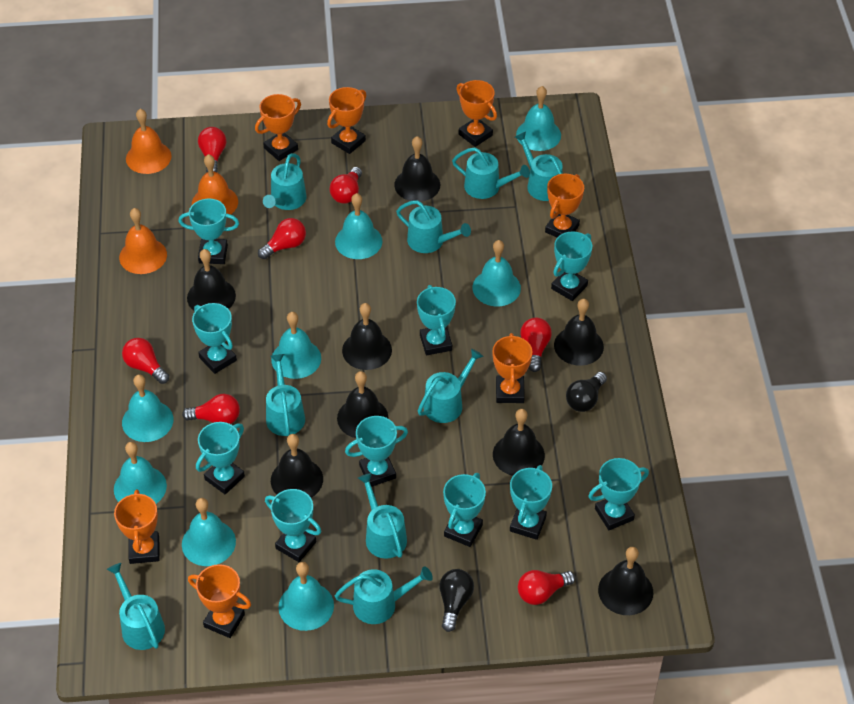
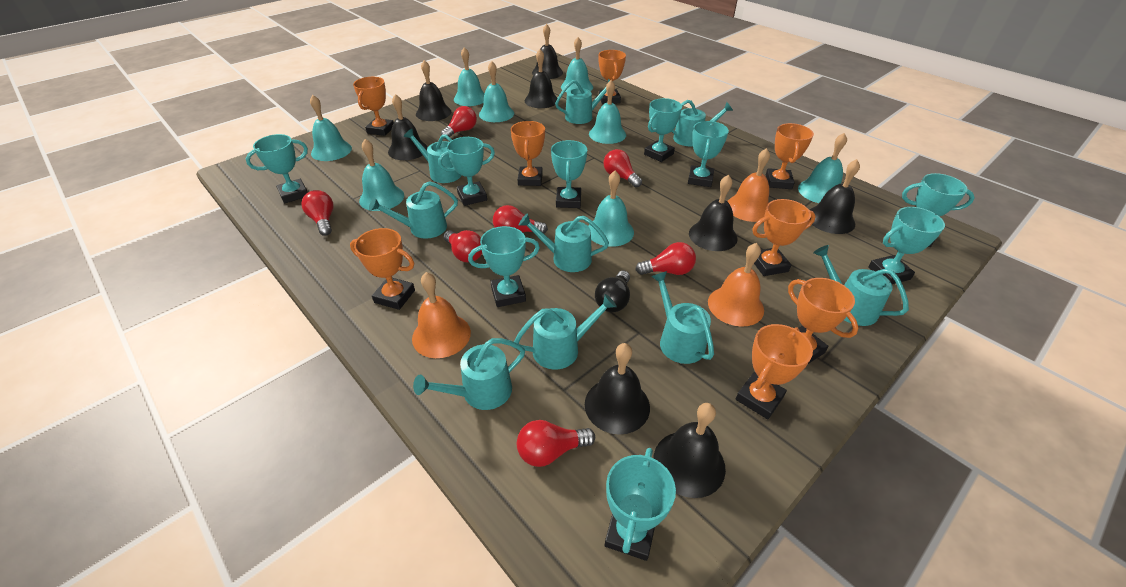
black light bulb: [439,569,474,632] [566,372,607,412] = 2 -> [595,271,630,312] = 1
orange trophy: [114,489,160,564] [188,564,251,638] [255,94,301,161] [327,87,366,154] [456,80,497,147] [492,333,532,403] [545,174,584,237] = 7 -> [350,228,415,310] [353,77,394,136] [511,121,545,186] [598,50,626,104] [736,324,813,419] [752,199,816,276] [766,123,814,189] [788,278,858,364] = 8
turquoise trophy: [178,199,239,264] [192,303,237,374] [196,422,245,494] [265,489,321,562] [345,416,408,487] [417,285,456,355] [443,473,486,547] [510,465,552,540] [551,231,592,301] [588,458,649,530] = 10 -> [246,134,308,203] [438,137,495,206] [468,226,540,307] [551,140,587,208] [605,448,676,561] [644,98,682,162] [688,121,729,187] [868,207,945,284] [902,173,975,247] = 9

